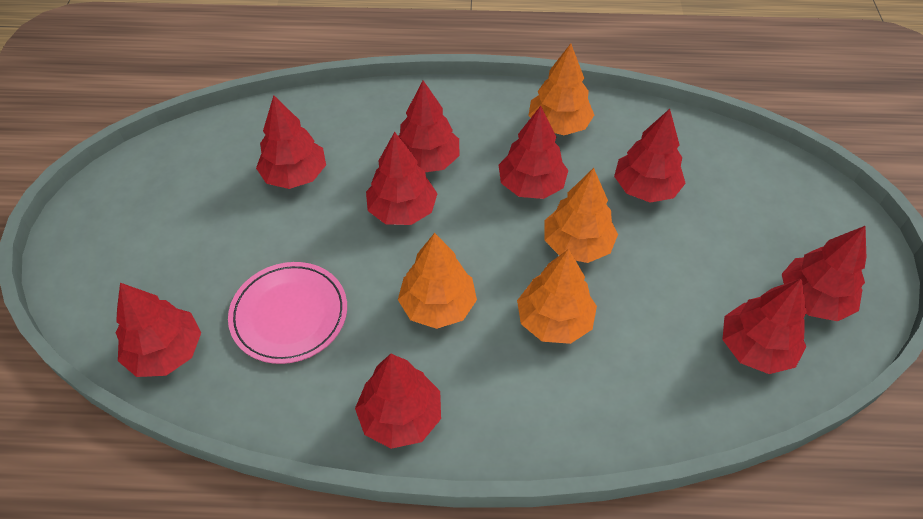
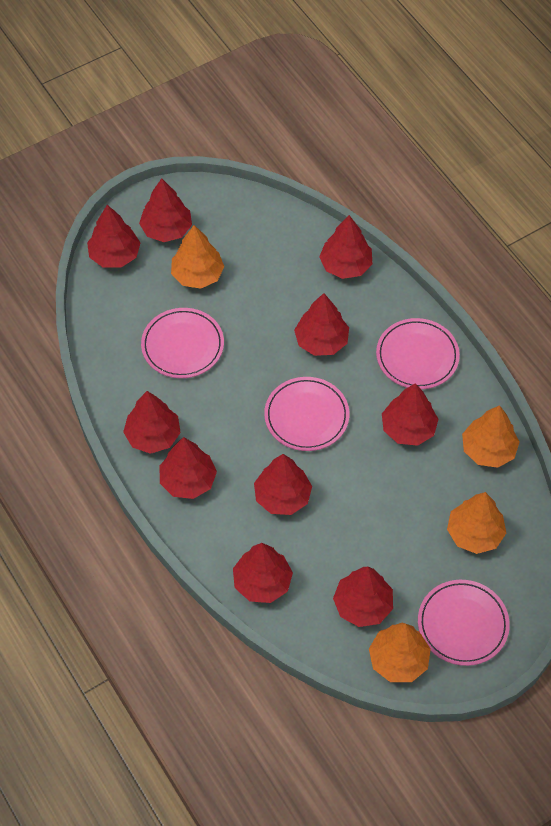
pink plate: [228,262,347,364] = 1 -> [141,308,224,378] [264,377,349,451] [376,318,460,389] [418,580,510,666] = 4
red tree: [116,283,201,377] [256,95,326,189] [355,354,441,449] [366,132,437,225] [399,81,459,172] [499,106,568,199] [614,109,686,203] [722,278,806,374] [782,226,866,321] = 9 -> [87,205,140,268] [123,391,181,454] [139,178,192,242] [159,437,217,499] [233,543,293,603] [254,454,312,515] [294,293,349,356] [319,215,372,279] [333,567,393,627] [382,383,439,446] = 10

